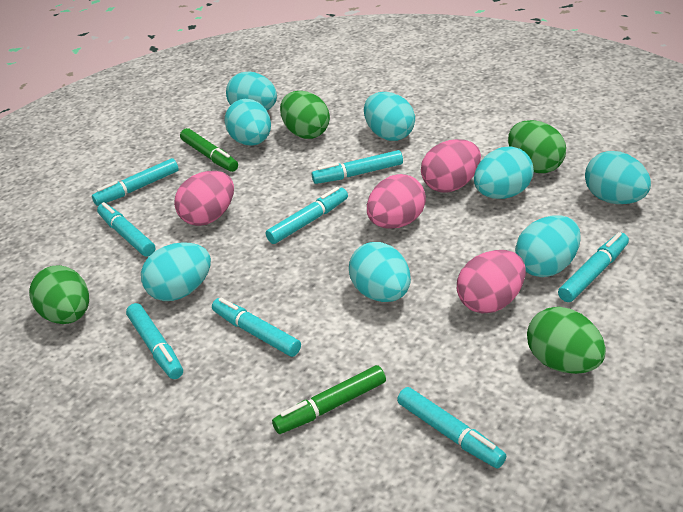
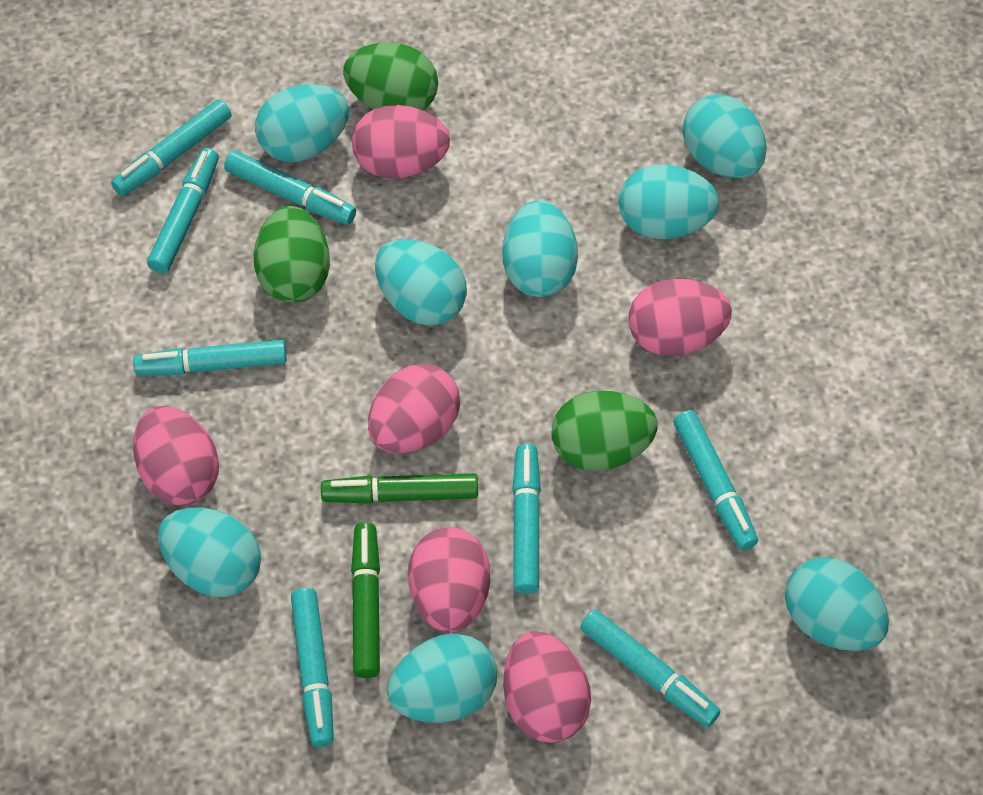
green egg: [29,265,89,324] [280,91,330,139] [508,120,566,173] [527,307,606,374] = 4 -> [254,206,330,303] [343,42,438,111] [552,391,658,471] = 3
pink egg: [174,171,234,226] [367,174,426,229] [421,139,481,192] [457,250,526,314] = 4 -> [133,406,219,505] [352,105,450,179] [368,363,460,454] [408,527,490,633] [503,631,591,743] [629,279,732,356] = 6

